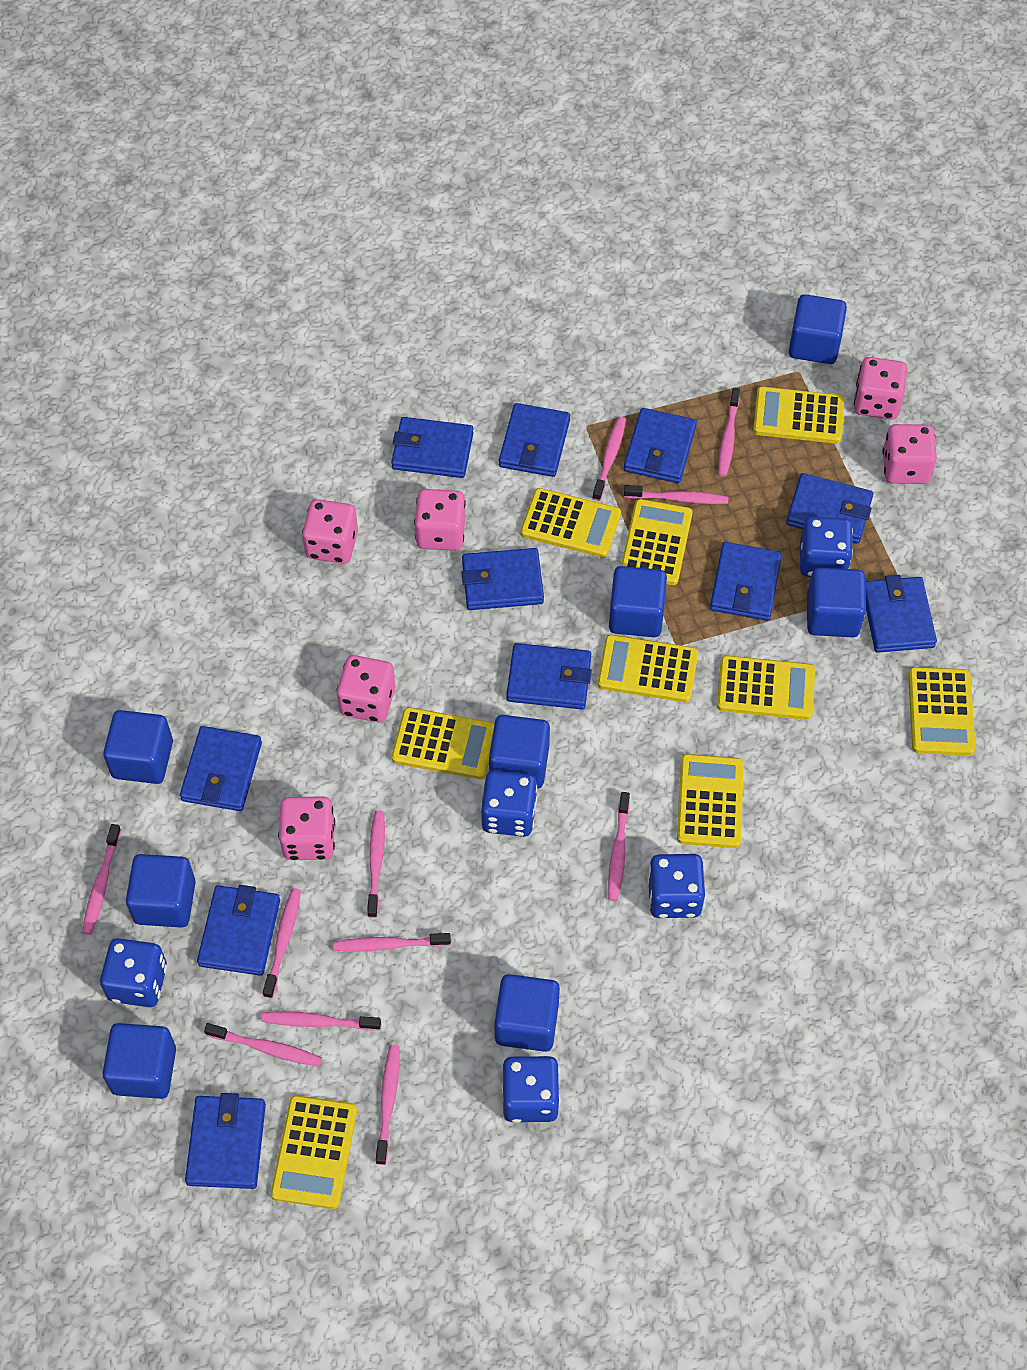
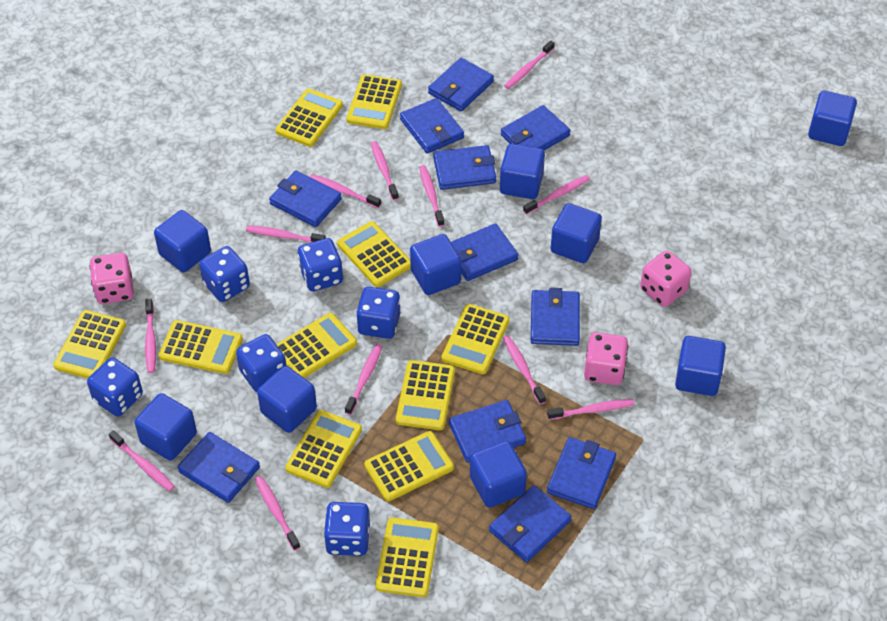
blue cube: [103,710,173,784] [103,1023,176,1099] [126,854,196,928] [489,715,550,789] [494,974,560,1052] [609,566,667,637] [789,294,847,364] [807,567,866,637] = 8 -> [135,393,197,461] [154,210,211,272] [257,366,317,433] [410,234,461,295] [470,441,527,508] [500,144,545,199] [551,203,602,263] [675,336,726,396] [808,91,857,146] = 9
blue dice: [100,938,167,1007] [481,770,537,837] [502,1056,560,1123] [648,854,705,918] [800,516,853,577] = 5 -> [87,357,143,417] [199,246,250,302] [236,334,286,392] [298,238,343,291] [324,502,370,556] [356,287,400,339] = 6
pink dice: [278,796,335,860] [302,499,358,564] [336,655,395,722] [414,489,466,551] [854,357,907,420] [882,424,937,484] = 6 -> [90,253,134,304] [584,332,628,385] [640,250,692,307] = 3
pink toothbrush: [82,824,121,935] [204,1023,322,1067] [261,1011,381,1031] [263,888,301,998] [333,933,451,952] [367,811,385,918] [376,1045,400,1165] [592,417,626,501] [608,792,630,901] [624,485,728,504] [718,388,740,477] = 11 -> [109,430,175,491] [145,299,156,373] [246,226,326,243] [255,476,300,551] [310,174,381,208] [345,344,383,415] [371,141,399,201] [419,165,445,227] [503,336,546,404] [504,40,555,89] [523,175,590,215] [547,399,634,420] = 12
yellow calculator: [271,1095,357,1209] [391,707,495,779] [521,488,621,557] [598,635,698,702] [621,499,692,585] [677,754,744,848] [717,655,815,720] [753,387,844,444] [908,667,976,756] = 9 -> [53,310,126,378] [159,320,243,374] [276,89,343,147] [276,313,357,378] [285,410,362,488] [337,221,411,287] [346,74,402,129] [364,431,454,501] [375,517,439,597] [396,360,455,430] [441,304,510,374] = 11

